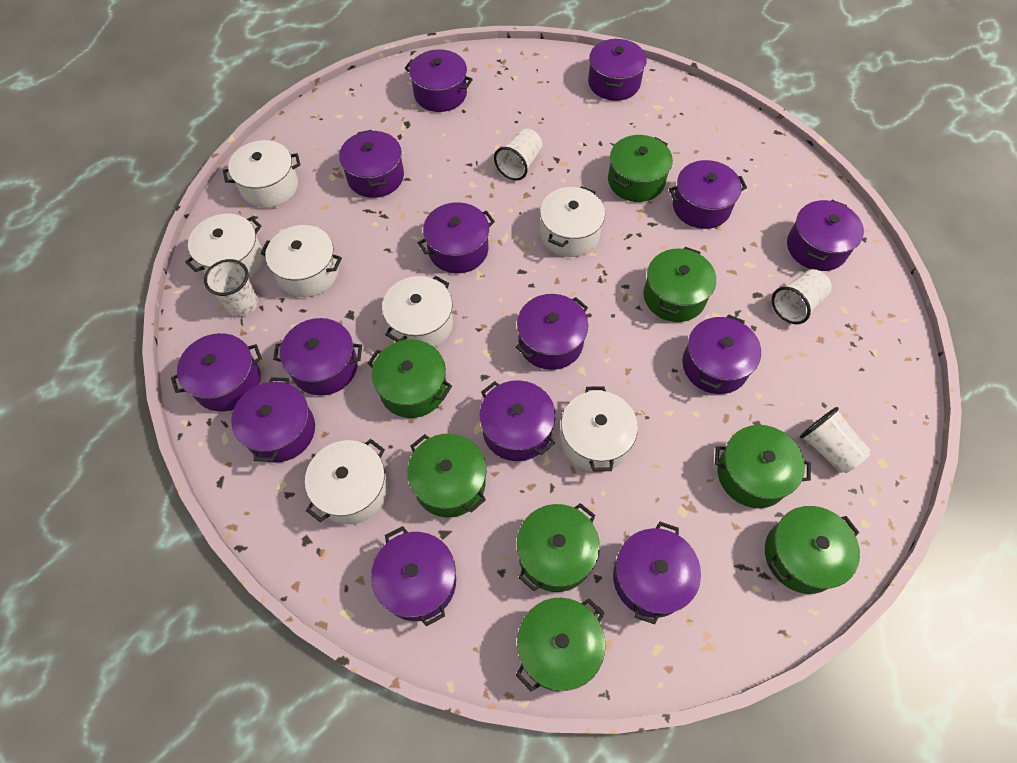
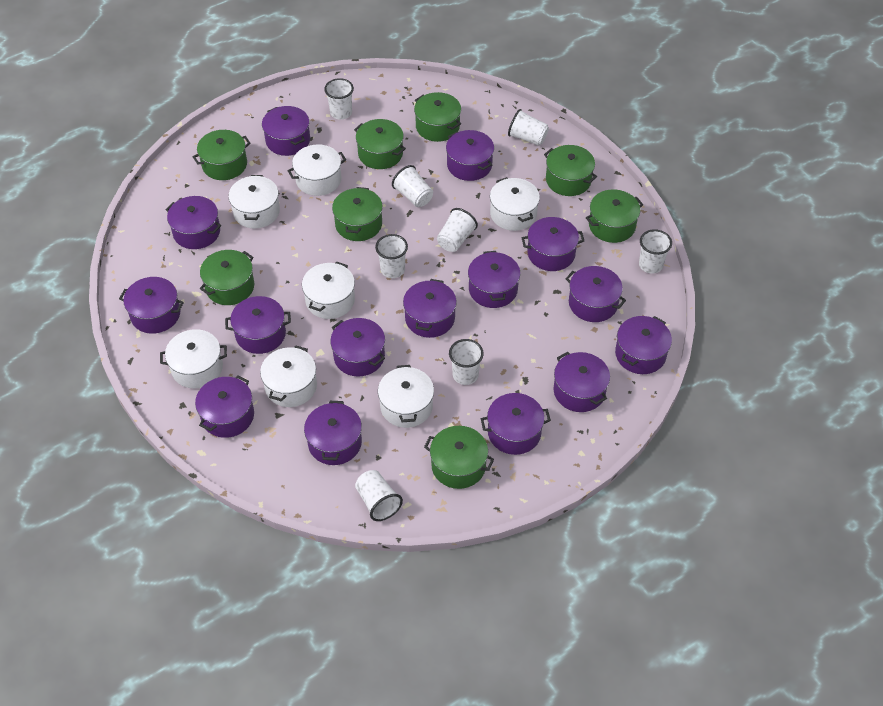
purple pot: [171,333,262,412] [231,377,315,463] [273,318,362,396] [339,130,404,198] [371,526,456,626] [405,49,473,112] [418,202,495,273] [480,380,556,461] [516,294,588,370] [588,39,647,101] [613,522,701,624] [669,160,747,229] [682,314,761,394] [787,200,864,271] = 14 -> [119,277,184,334] [166,196,221,249] [195,375,254,438] [225,296,291,354] [262,106,310,156] [304,401,362,465] [330,318,385,377] [403,279,457,338] [446,130,494,181] [468,251,520,308] [481,393,551,455] [522,217,584,271] [553,352,610,412] [566,266,626,322] [615,316,672,374] = 15
white cup: [204,259,258,316] [494,128,543,181] [772,269,832,324] [800,407,871,473] = 4 -> [324,78,354,120] [355,470,403,521] [375,234,408,278] [392,165,433,207] [437,208,478,252] [449,339,484,385] [508,109,549,146] [639,229,672,274] = 8

